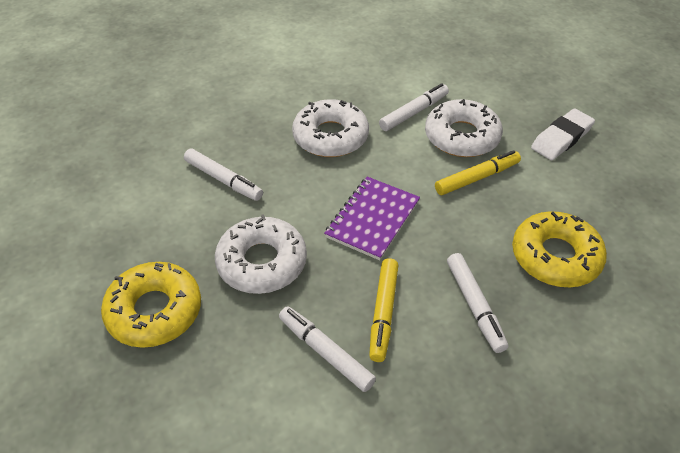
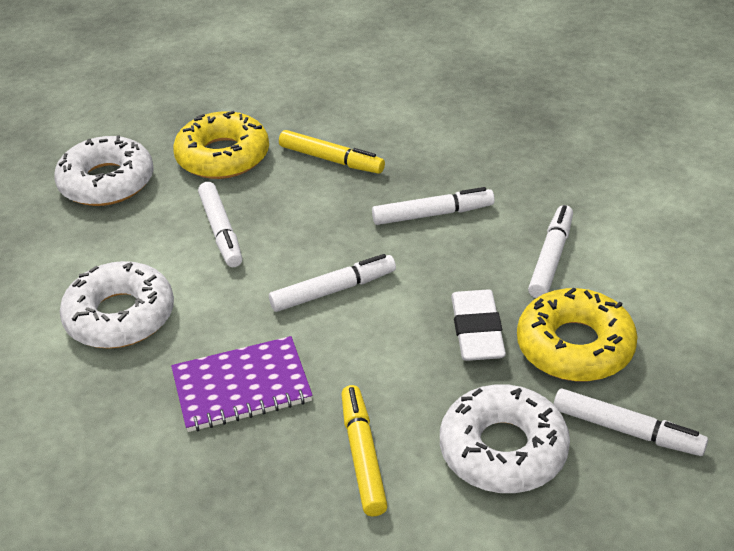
white marker: [184,149,263,201] [279,306,376,392] [379,83,449,131] [447,253,508,353] = 4 -> [198,182,242,267] [269,254,396,312] [372,187,495,225] [528,205,573,298] [554,389,708,456] = 5

